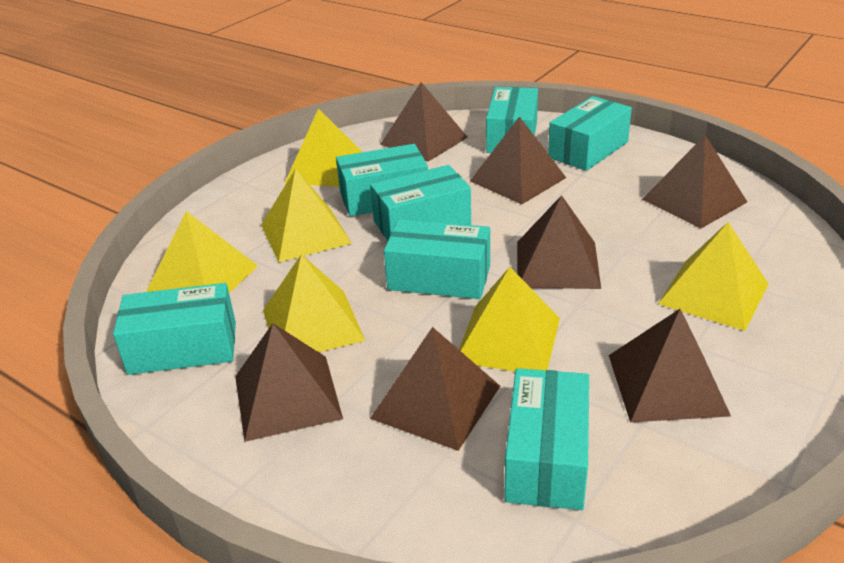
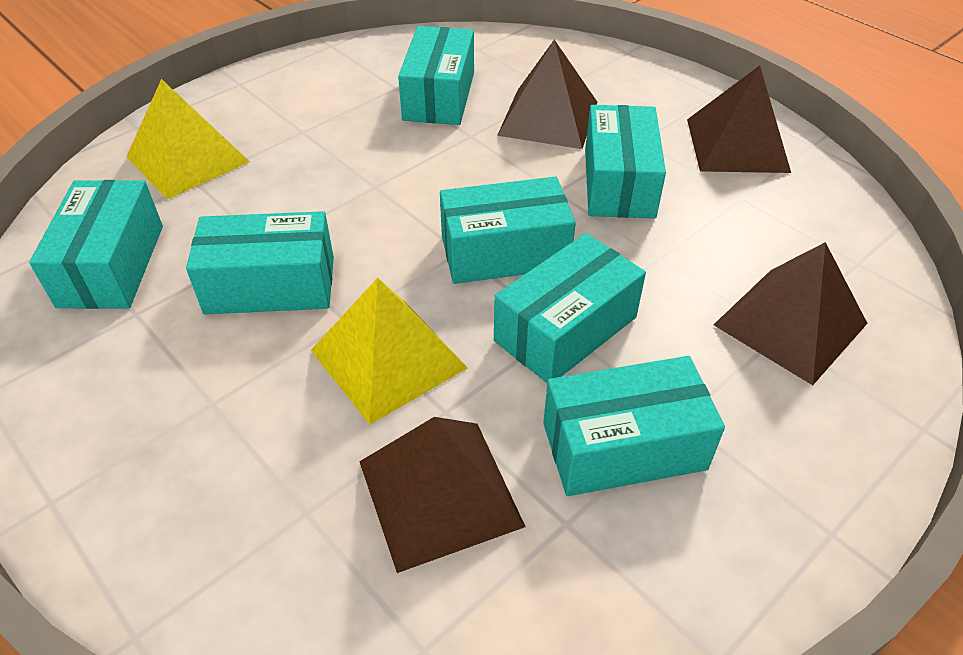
brown pyramid: [235,323,343,442] [370,327,500,451] [380,82,468,162] [470,116,566,204] [517,195,601,289] [609,309,731,422] [642,135,747,228] = 7 -> [359,417,526,573] [497,40,597,149] [687,66,791,173] [714,242,867,385] = 4
yellow pyramid: [146,211,258,293] [261,169,352,262] [263,254,365,352] [285,108,362,187] [459,267,560,371] [658,222,769,331] = 6 -> [126,79,250,199] [311,278,468,425] = 2

